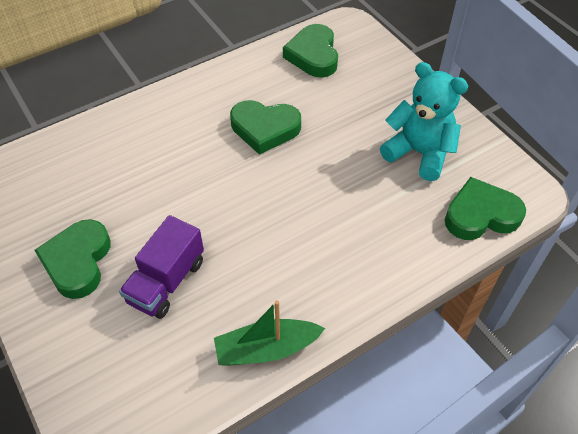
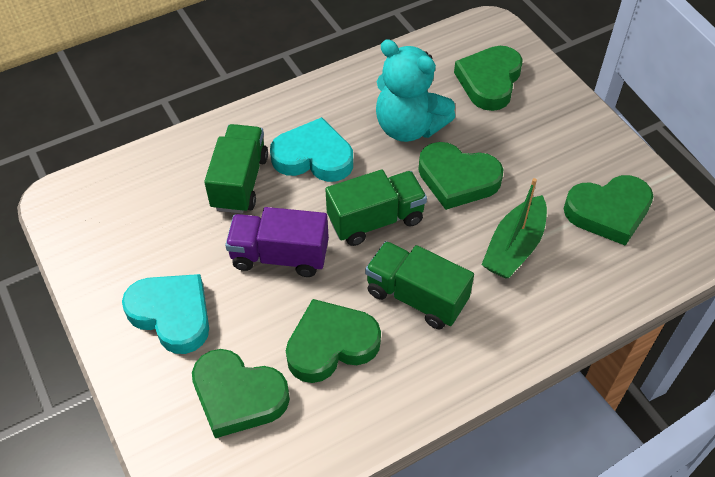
green heart: [34,219,111,299] [230,100,301,155] [283,24,338,78] [445,177,526,240] = 4 -> [192,349,290,438] [286,299,381,383] [418,142,504,210] [454,46,522,111] [564,175,653,246] = 5
green truck: none = 0 -> [204,124,268,214] [325,169,427,246] [365,241,474,330] = 3
turquoise heart: none = 0 -> [122,274,209,354] [270,117,353,182] = 2

